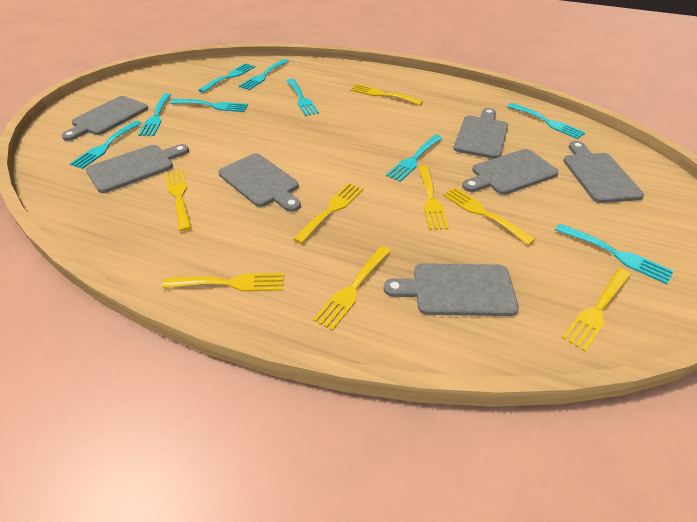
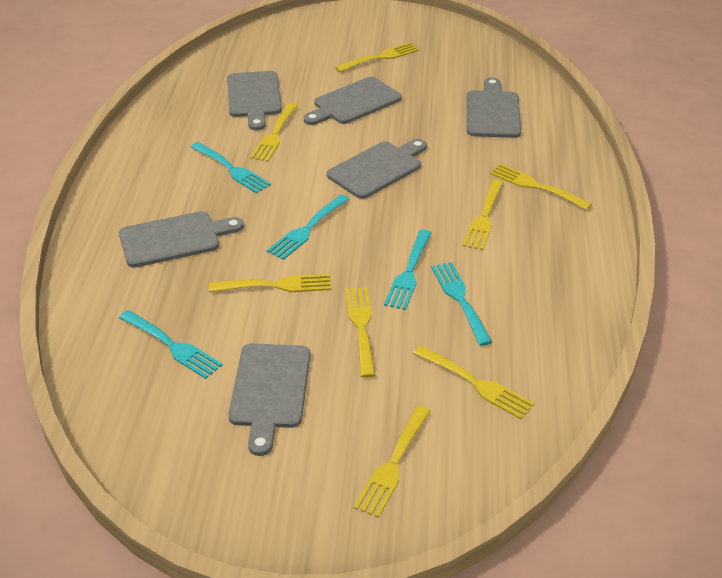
grey cutting board: [61,96,148,141] [86,144,189,193] [218,154,301,212] [384,263,519,316] [454,108,508,159] [462,149,558,195] [563,141,644,203] = 7 -> [119,211,244,268] [227,71,282,130] [228,343,310,456] [304,77,402,125] [327,139,427,199] [467,78,521,138] = 6
turquoise fork: [70,121,142,169] [138,93,171,136] [170,99,248,112] [198,63,255,93] [239,59,289,90] [287,78,319,116] [386,135,442,182] [507,103,586,139] [555,223,674,284] = 9 -> [119,310,223,379] [191,142,271,194] [267,194,350,260] [384,230,432,310] [431,262,492,346] = 5

